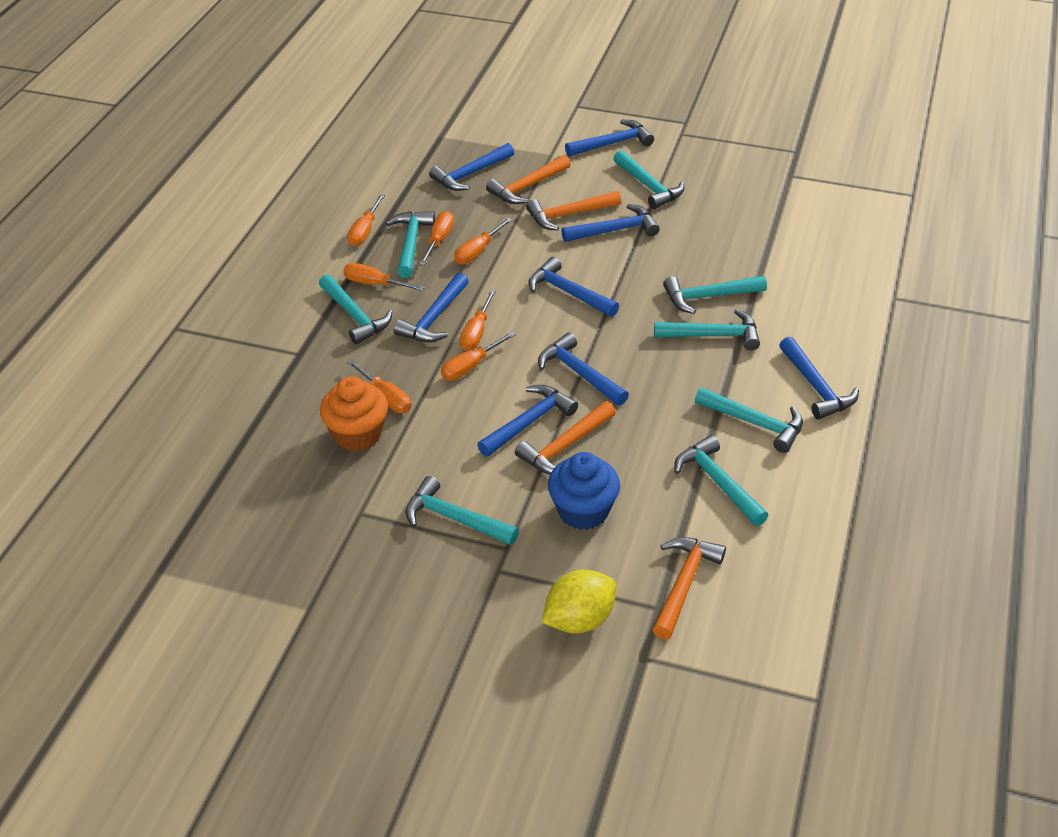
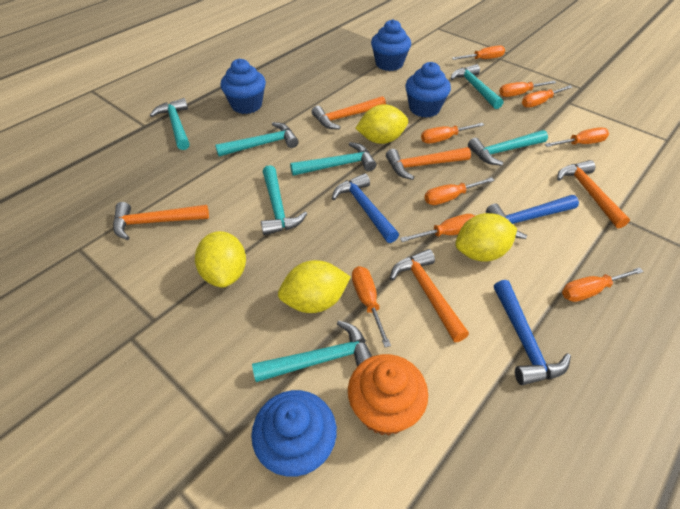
blue cupcake: [548,452,620,530] = 1 -> [220,59,266,114] [251,390,337,477] [371,19,411,71] [405,62,451,118] = 4
blue hammer: [394,273,469,342] [429,143,514,191] [477,385,578,457] [528,257,619,317] [538,332,629,406] [561,204,660,242] [565,120,654,156] [779,337,859,420] = 8 -> [332,173,399,243] [486,195,579,239] [494,280,571,385] = 3
orange hammer: [486,155,571,204] [515,401,616,475] [526,191,621,230] [652,537,726,639] = 4 -> [113,202,209,240] [312,96,386,129] [386,147,471,180] [390,249,469,342] [557,160,630,228] = 5
orange screwdriver: [343,263,425,291] [347,194,385,246] [347,359,411,413] [419,211,454,265] [441,331,516,380] [454,217,513,264] [460,290,496,351] = 7 -> [352,266,391,347] [400,214,475,242] [421,123,484,144] [424,177,494,205] [452,45,505,60] [499,81,556,97] [522,85,573,108] [545,127,609,147] [562,267,644,302] = 9
turquoise hammer: [319,274,392,344] [386,211,435,278] [405,476,519,545] [613,150,684,209] [654,309,760,350] [663,276,767,314] [674,435,769,526] [695,387,803,453] = 8 -> [150,98,190,150] [215,122,299,156] [252,320,372,382] [261,165,307,235] [290,142,377,176] [450,64,504,109] [468,130,548,166] = 7
yellow lemon: [542,570,617,633] = 1 -> [195,231,246,288] [278,260,351,313] [355,104,408,144] [455,213,517,262] = 4

